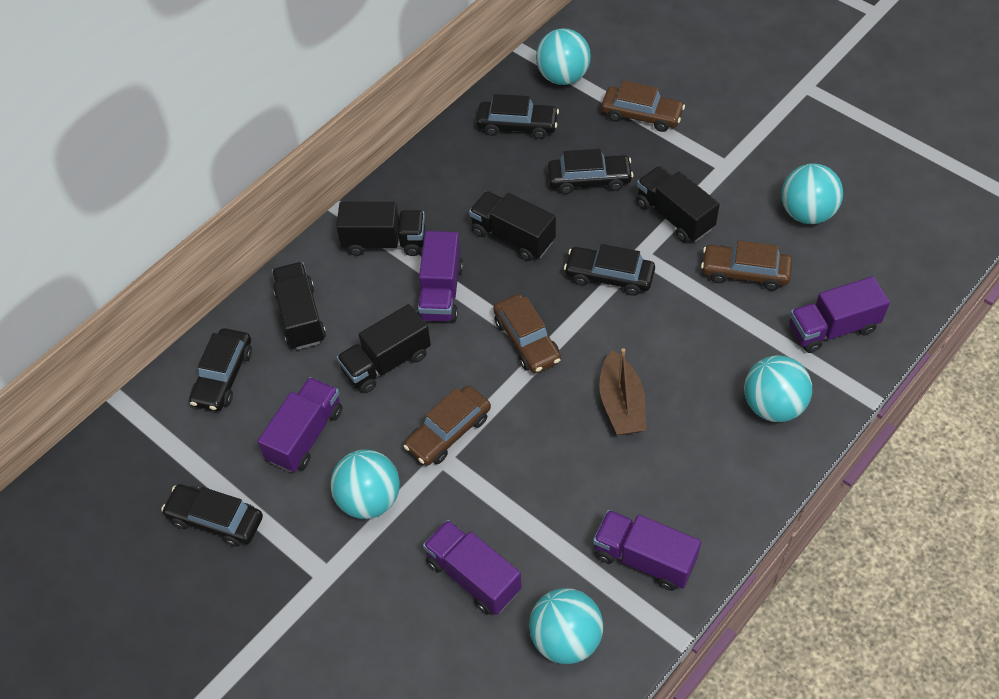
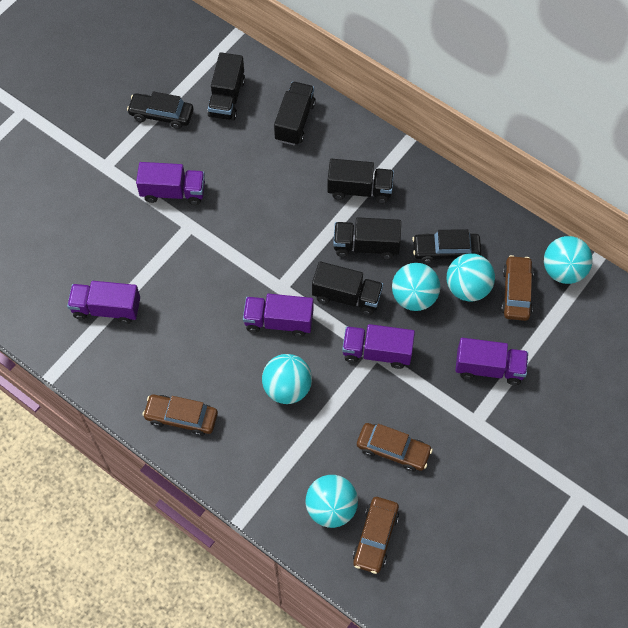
black car: [161,484,263,547] [189,328,252,411] [476,94,559,139] [548,149,633,194] [564,244,655,296] = 5 -> [127,91,193,129] [412,229,481,263] = 2
brown boat: [599,348,646,435] = 1 -> none = 0

